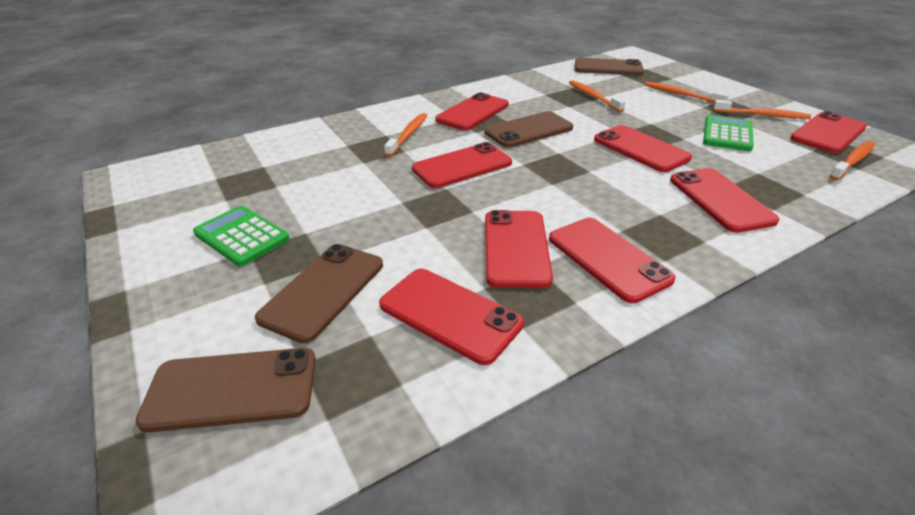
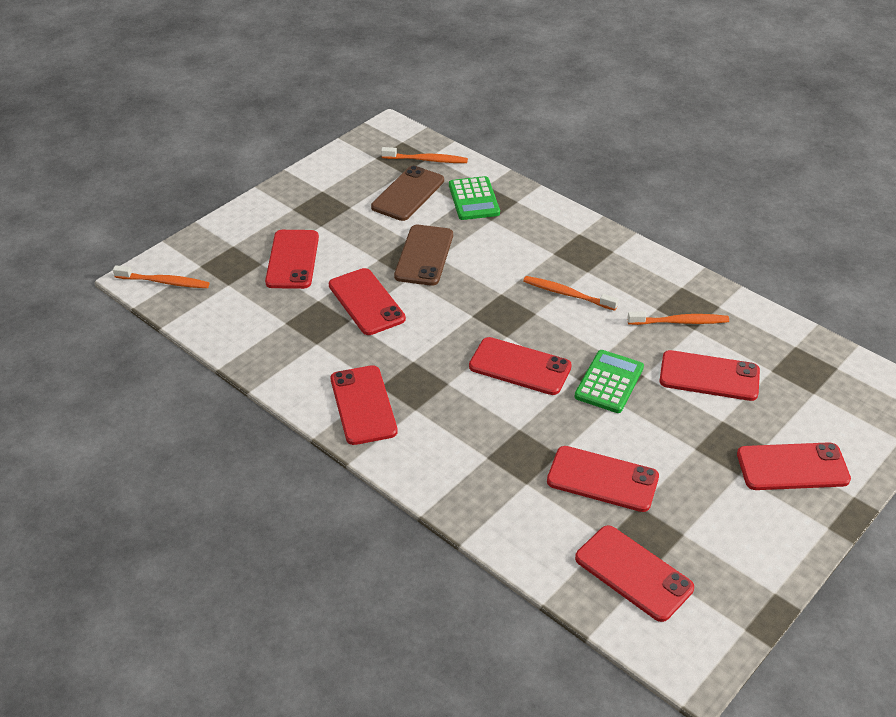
brown phone: [136,348,316,433] [255,244,383,343] [485,111,573,148] [575,58,644,75] = 4 -> [371,166,444,221] [394,225,453,286] = 2
orange toothbrush: [384,113,427,157] [569,80,625,112] [644,81,729,103] [713,100,811,119] [829,141,875,180] = 5 -> [113,265,209,288] [381,147,468,163] [523,276,619,311] [627,311,729,325] = 4

